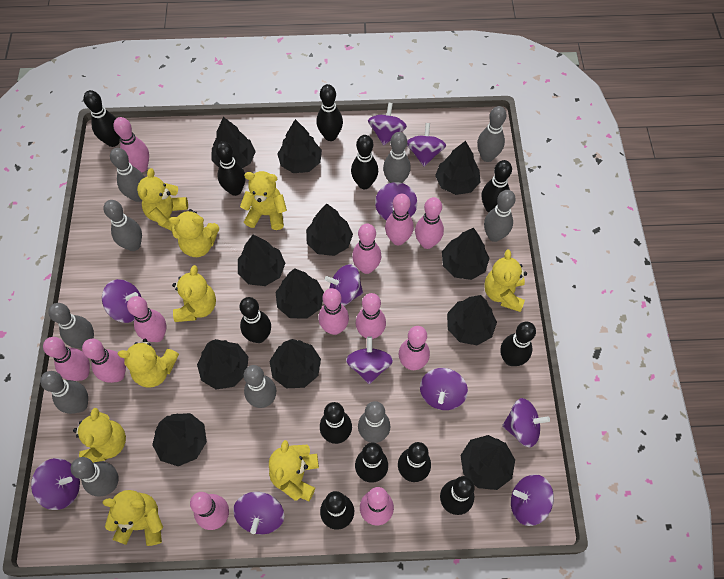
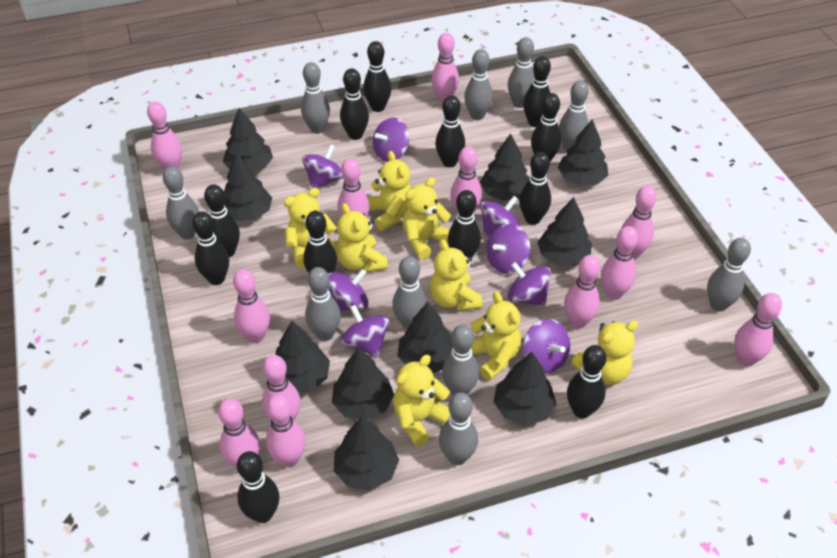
black tree: [152,413,207,466] [197,339,248,389] [211,117,256,168] [238,235,285,286] [270,339,321,388] [276,268,324,319] [277,119,322,173] [306,203,353,256] [435,141,480,195] [442,228,490,280] [447,295,497,345] [460,435,515,490] = 12 -> [223,108,273,172] [224,153,272,221] [275,321,330,392] [332,347,394,420] [334,416,399,490] [397,302,453,373] [480,134,529,201] [493,352,556,426] [537,197,592,266] [558,119,608,186] = 10
purple spinning top: [31,458,80,510] [102,279,141,323] [233,492,284,534] [325,264,363,306] [346,336,393,384] [368,102,407,145] [375,182,417,221] [407,123,446,166] [420,368,468,410] [502,398,550,447] [511,474,554,526] = 11 -> [302,144,343,188] [328,269,369,311] [341,305,389,357] [373,117,409,162] [481,196,520,238] [486,224,531,274] [507,262,551,306] [523,319,570,374] = 8
yellow teddy bear: [73,408,126,463] [103,490,163,546] [118,339,179,388] [137,168,188,230] [169,209,219,257] [172,265,216,322] [240,171,287,230] [269,440,319,502] [484,249,527,312] = 9 -> [284,188,337,268] [336,203,388,272] [367,151,411,231] [393,355,451,446] [403,177,451,259] [430,239,482,311] [471,292,521,381] [571,321,638,385] = 8

